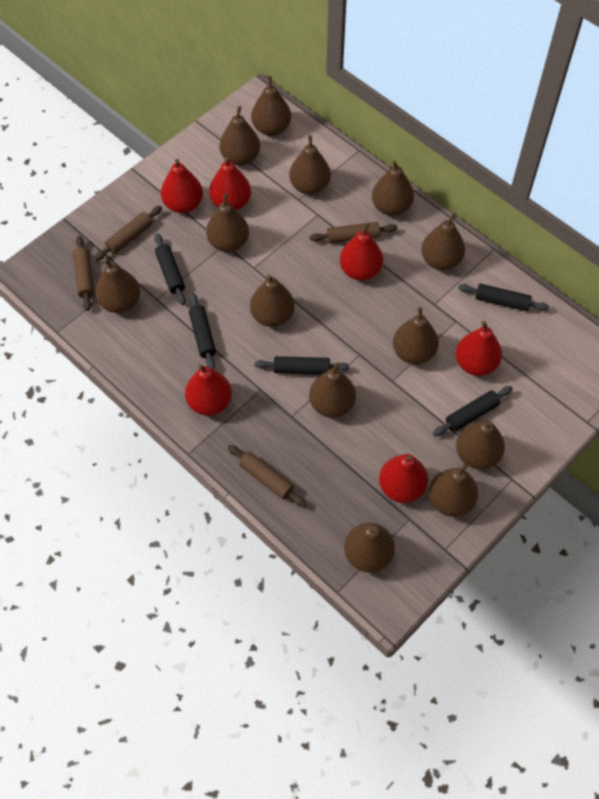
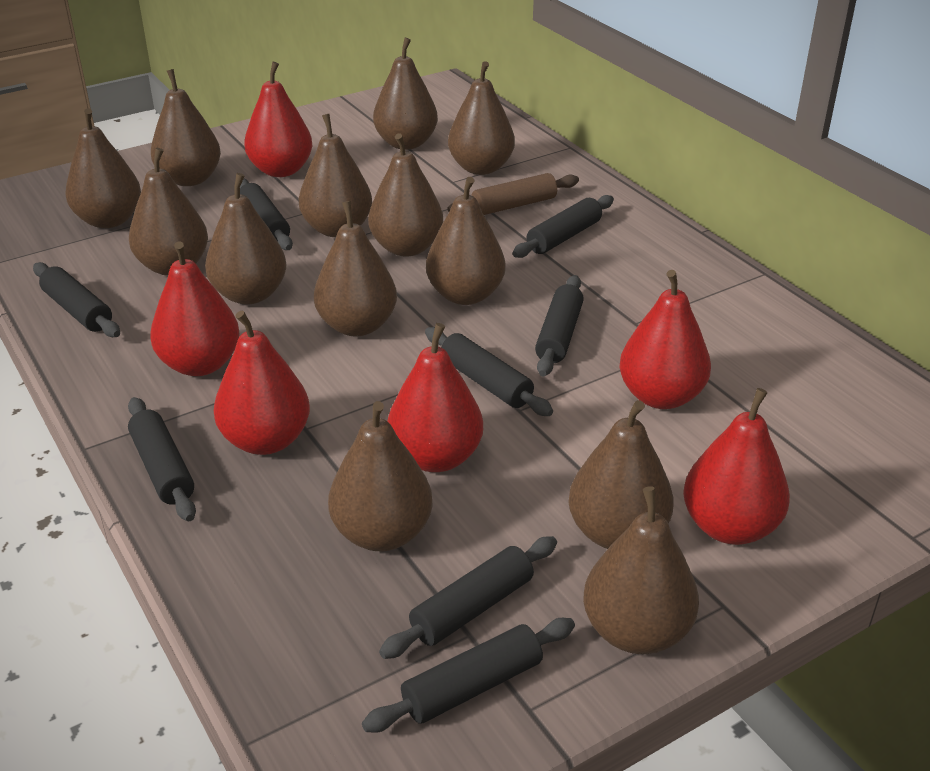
black rolling pin: [154,233,186,305] [189,293,216,370] [254,356,349,375] [433,386,513,436] [458,284,549,311] = 5 -> [33,262,120,337] [128,397,196,521] [240,179,293,250] [362,618,575,733] [379,536,557,659] [425,327,553,416] [512,195,614,258] [535,275,584,376] = 8
brown rolling pin: [73,236,94,311] [95,206,162,260] [228,445,306,507] [310,222,397,244] = 4 -> [447,173,579,215] = 1

